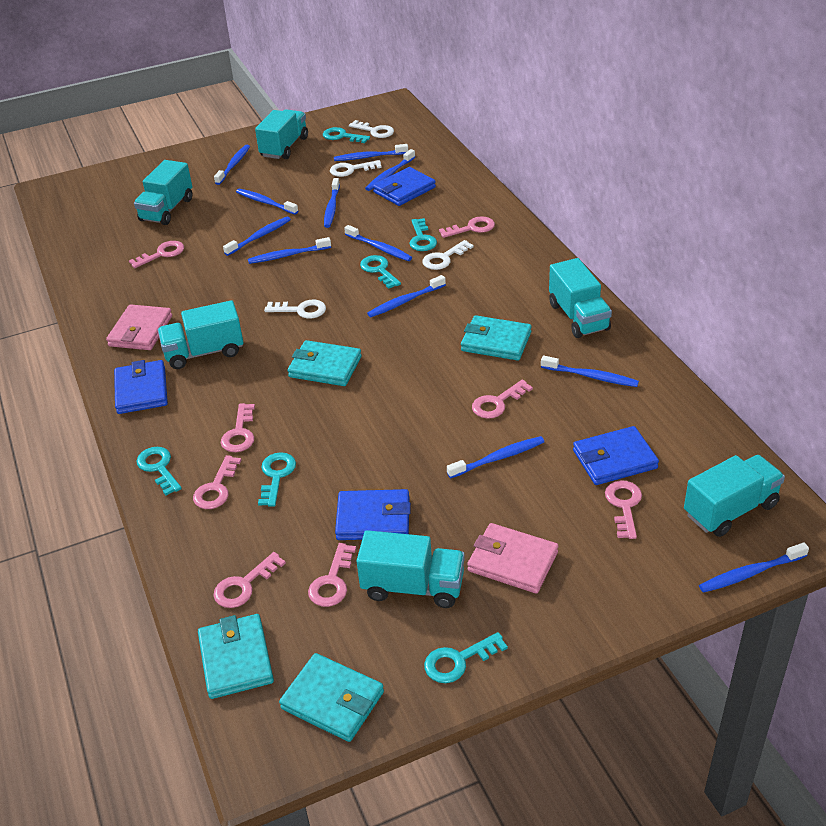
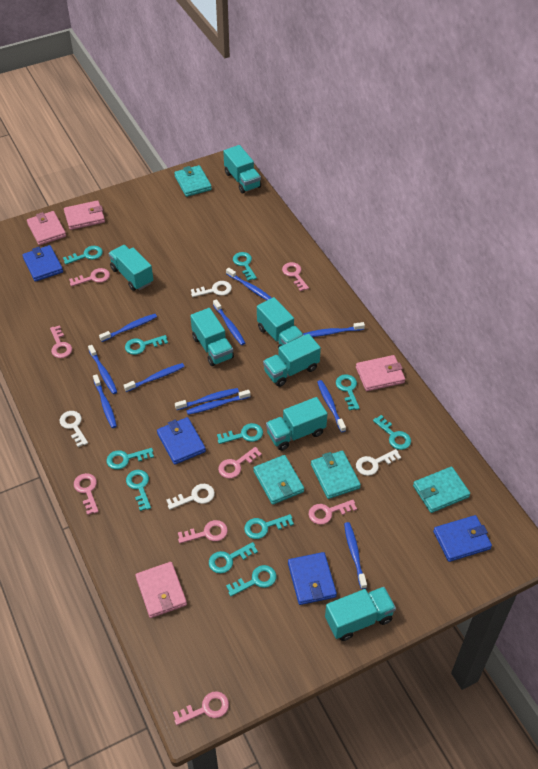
blue toothbrush: [214,145,250,185] [223,216,291,256] [236,189,298,214] [248,237,331,264] [324,178,340,228] [334,144,408,161] [344,225,412,261] [365,149,415,191] [367,275,446,317] [447,436,544,478] [541,356,639,387] [699,542,809,593] = 12 -> [88,345,117,394] [93,374,117,428] [99,314,157,342] [124,363,185,392] [175,388,239,410] [186,390,251,415] [213,299,245,345] [226,268,271,300] [303,322,365,337] [317,380,346,432] [344,522,367,589] = 11
pink wallet: [106,304,172,350] [467,523,558,594] = 2 -> [27,211,66,245] [64,200,105,230] [135,562,187,618] [356,355,405,391] = 4
turquoise key: [136,447,182,495] [258,452,296,507] [323,127,370,143] [360,255,401,289] [409,218,437,251] [424,632,508,683] = 6 -> [63,246,103,265] [106,448,154,470] [125,335,168,355] [126,470,151,511] [209,542,258,574] [217,423,263,444] [226,565,276,596] [233,252,257,281] [244,514,294,539] [336,374,360,410] [373,415,411,450] = 11
turquoise truck: [134,160,193,225] [158,300,244,369] [255,109,308,159] [357,530,465,608] [549,258,612,338] [684,455,785,537] = 6 -> [109,245,153,291] [190,308,234,366] [223,145,261,193] [257,297,304,349] [263,334,321,387] [266,397,327,451] [325,587,396,641] = 7

